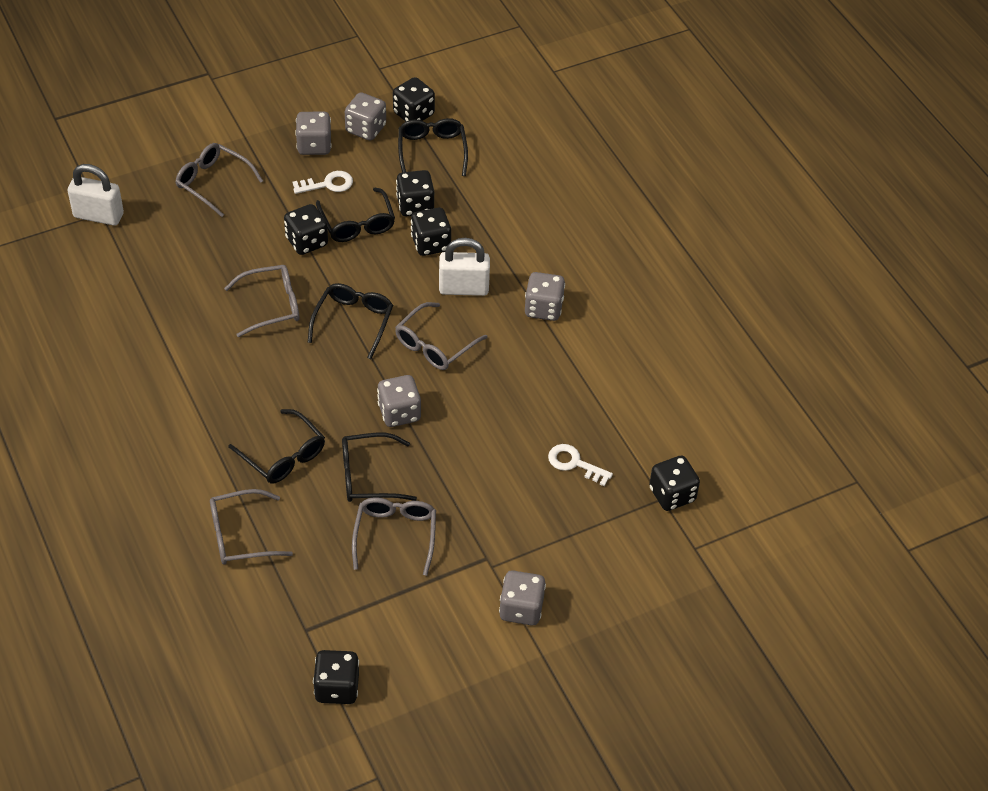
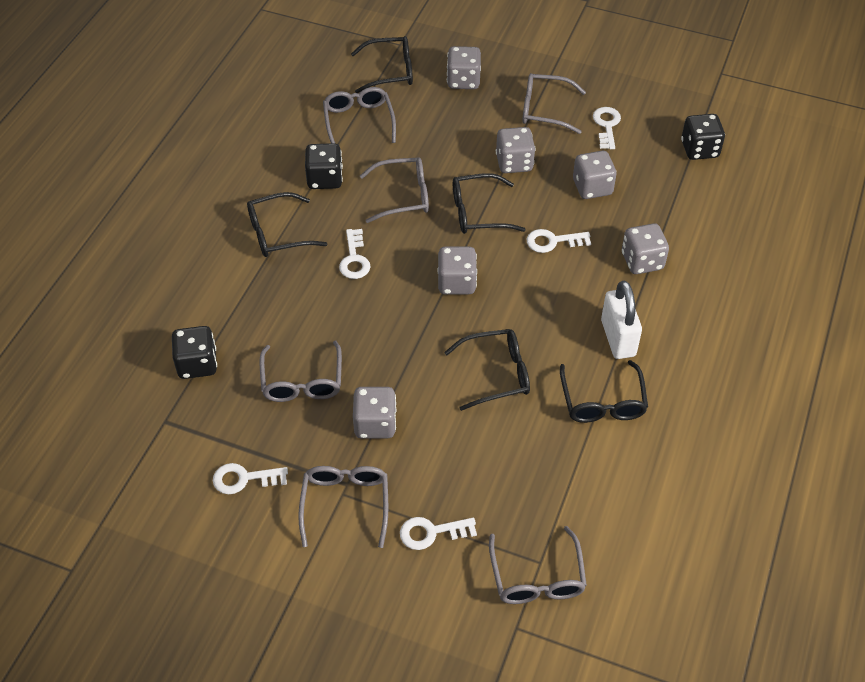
black dice: [284,204,328,255] [313,650,359,704] [393,77,435,122] [396,170,434,216] [411,207,451,256] [649,455,700,511] = 6 -> [172,326,217,379] [305,143,343,189] [681,114,725,160] = 3
grey dice: [295,112,332,155] [345,92,386,141] [377,375,421,427] [499,570,546,625] [525,272,565,321] = 5 -> [353,387,397,439] [437,247,477,295] [447,46,481,89] [496,127,536,173] [573,151,617,199] [622,223,669,274] = 6
grey glasses: [175,143,263,217] [210,489,293,565] [224,265,299,337] [352,498,436,576] [395,302,488,370] = 5 -> [260,341,342,402] [298,466,388,548] [323,87,396,143] [360,157,429,223] [489,526,587,604] [522,73,586,134] = 6
white key: [292,171,353,194] [548,444,613,486] = 2 -> [213,463,288,494] [339,229,370,279] [400,517,477,550] [527,229,591,253] [593,107,621,149] = 5
white padlock: [68,164,124,226] [439,238,490,296] = 2 -> [601,281,642,359] = 1

